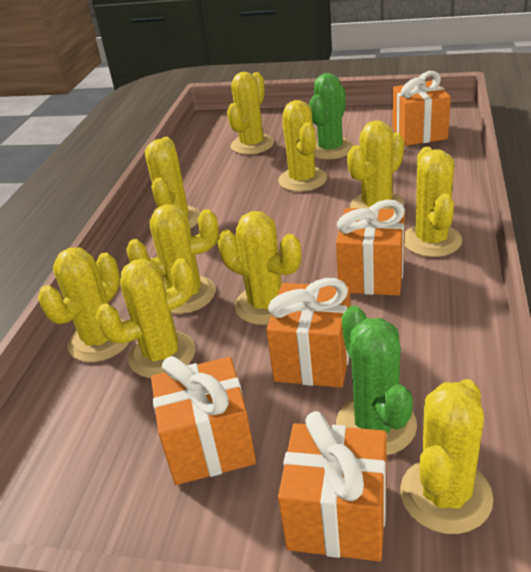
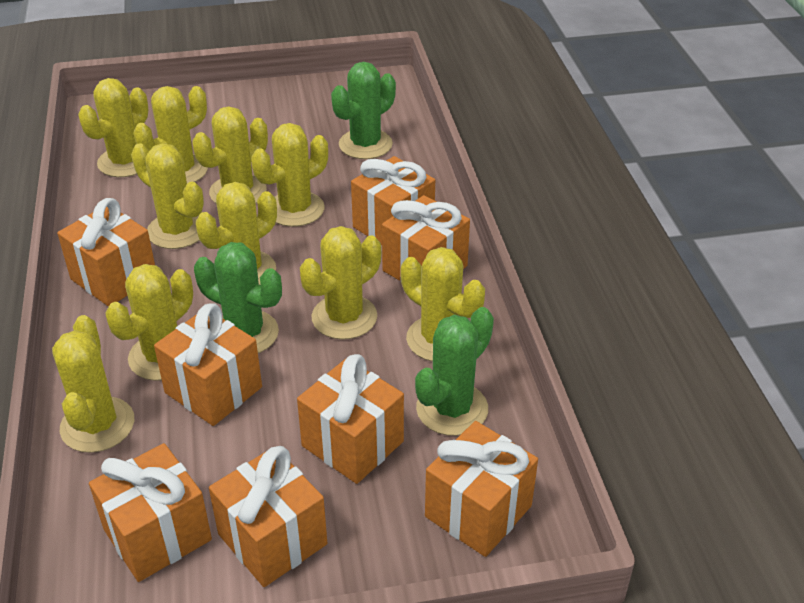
green cactus: [309,73,354,160] [336,306,417,455] = 2 -> [194,242,282,353] [331,62,396,159] [415,307,494,436] = 3
orange gift: [151,356,256,485] [266,278,351,388] [278,411,386,562] [336,200,405,296] [392,71,451,146] = 5 -> [57,198,155,307] [89,443,212,582] [154,303,262,426] [209,446,327,587] [297,354,404,484] [351,156,435,245] [382,195,470,281] [425,421,538,557] = 8

